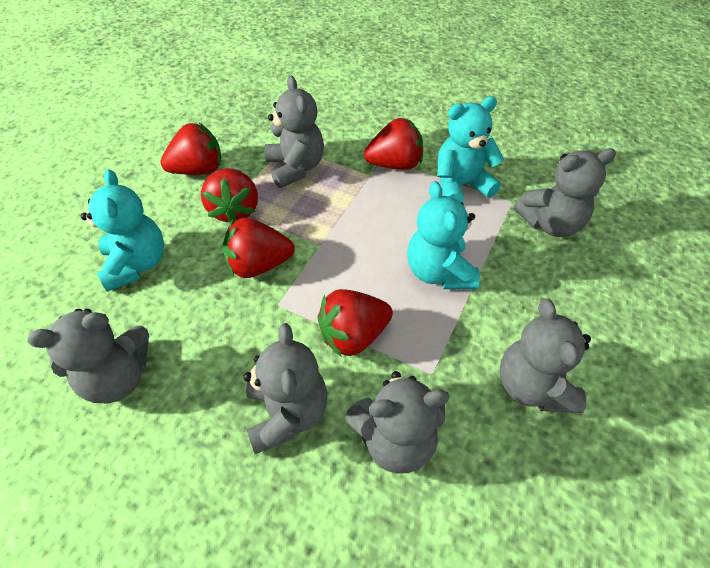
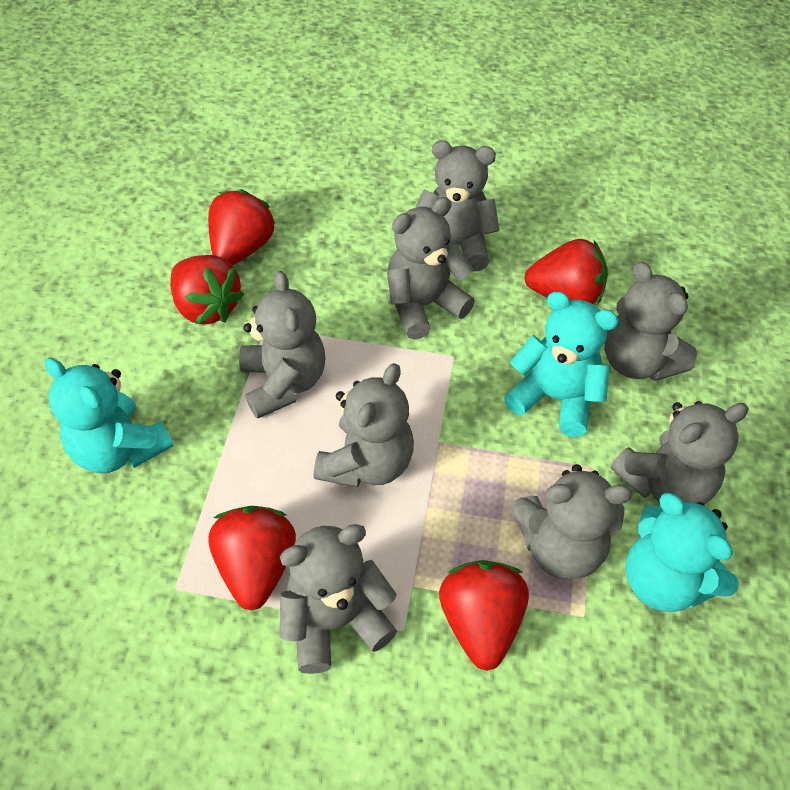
grey teddy bear: [28,309,149,403] [243,323,327,454] [265,76,324,188] [345,371,449,474] [500,299,591,413] [514,148,616,237] = 6 -> [239,271,325,419] [280,524,397,674] [314,363,414,488] [387,197,475,340] [415,141,500,271] [511,464,633,580] [604,262,697,381] [611,401,749,504] = 8

